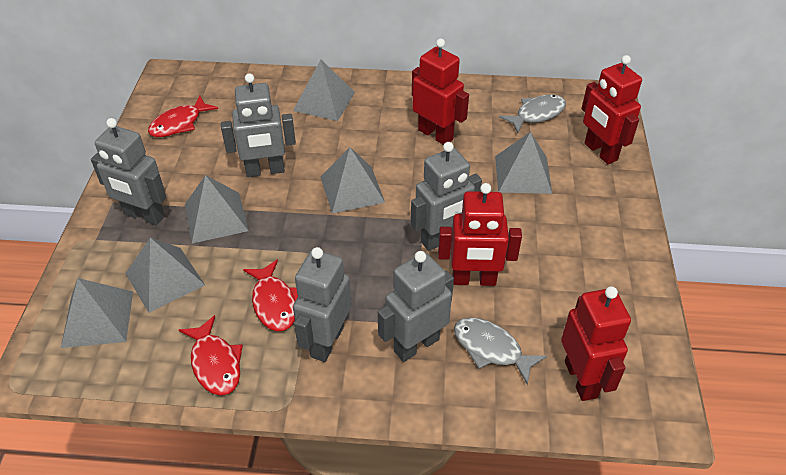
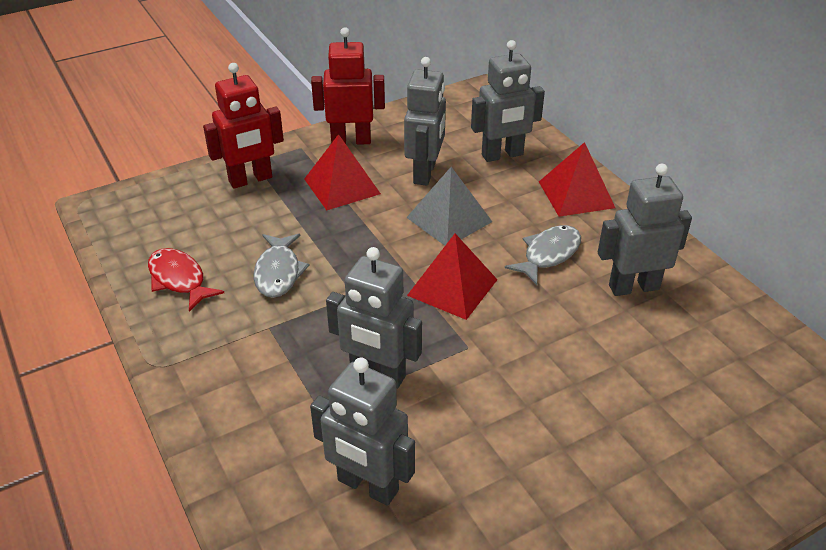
grey pyramid: [61,278,133,348] [125,238,205,313] [185,175,248,243] [293,60,355,121] [320,147,385,213] [495,132,552,194] = 6 -> [406,167,492,246] = 1
red fish: [148,96,218,137] [179,315,243,395] [243,259,298,331] = 3 -> [148,248,224,312] = 1
red pyramid: none = 0 -> [304,134,381,210] [407,234,497,320] [539,142,615,217] = 3
red robot: [412,39,469,145] [438,183,522,286] [561,286,631,401] [581,55,642,164] = 4 -> [203,63,284,189] [311,27,385,145] = 2

